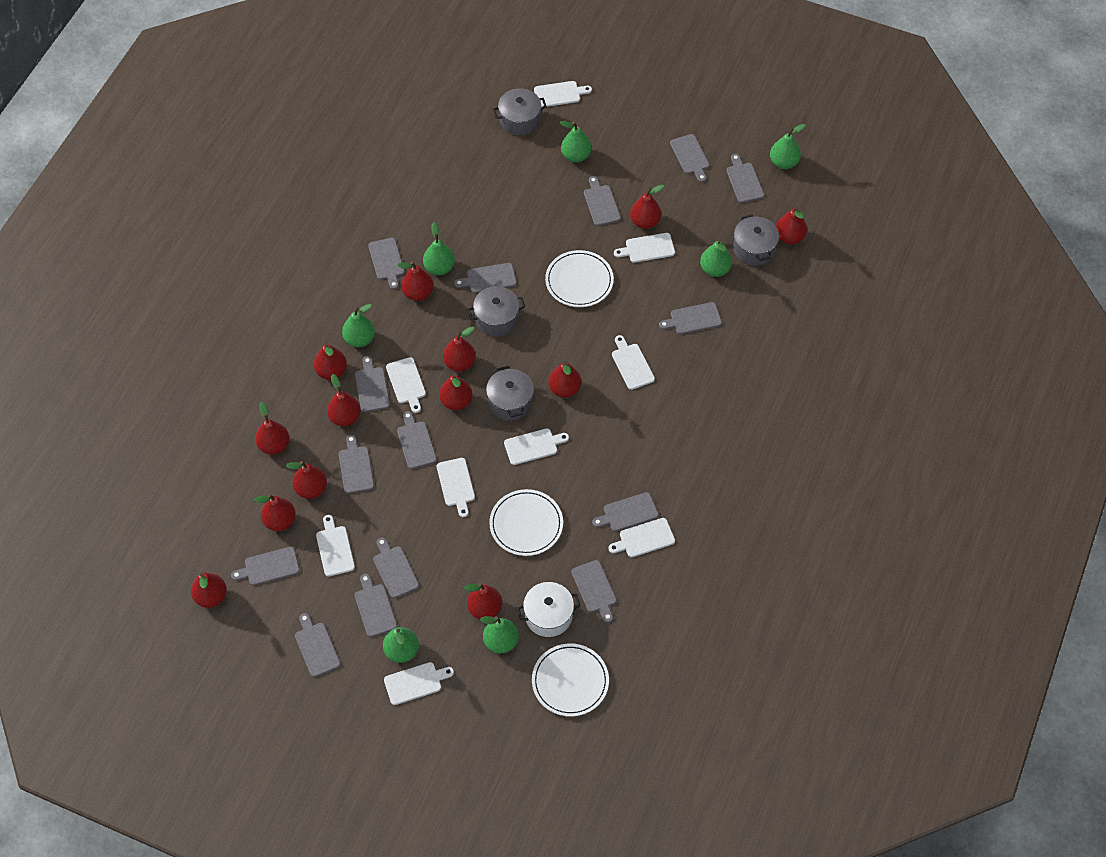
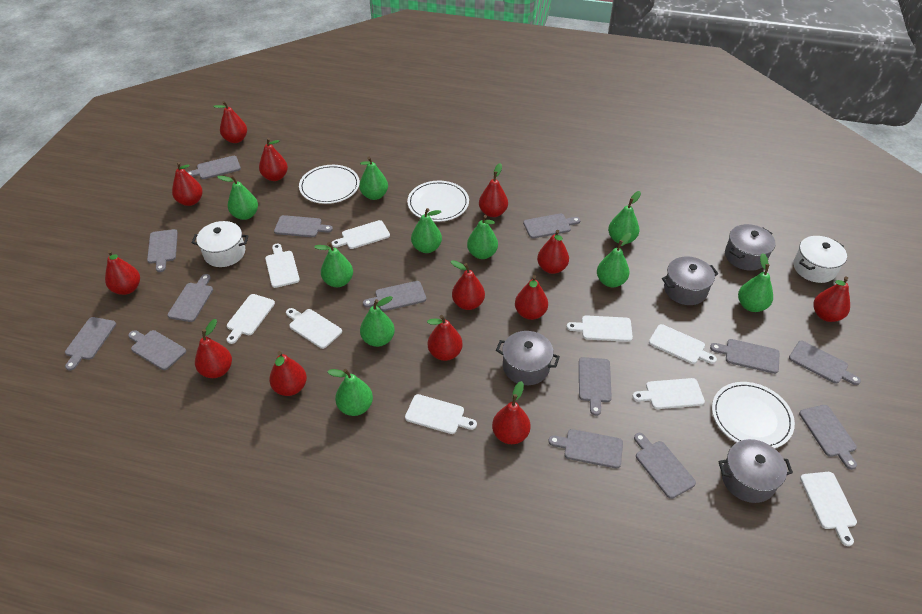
green pear: [342,304,375,347] [383,627,419,663] [423,222,455,275] [480,616,519,654] [560,121,591,162] [700,239,732,277] [770,124,806,169] = 7 -> [217,175,258,220] [314,242,353,287] [327,369,373,416] [359,157,388,200] [360,296,395,347] [411,208,442,253] [467,215,498,259] [597,233,631,287] [608,191,641,244] [738,253,773,312] = 10
grey cutting board: [231,547,300,586] [295,613,340,677] [339,435,374,494] [355,356,390,412] [355,574,397,637] [368,238,405,289] [373,537,419,598] [397,411,437,469] [454,263,516,293] [571,560,617,623] [584,176,621,226] [592,492,659,531] [659,302,722,334] [670,134,710,182] [726,154,764,203] = 15 -> [65,317,116,371] [128,330,186,370] [147,229,178,272] [167,274,213,322] [187,156,241,179] [274,215,333,237] [363,281,426,311] [523,214,581,238] [548,429,623,468] [579,357,612,416] [634,433,696,499] [710,339,780,374] [789,341,861,385] [799,405,857,470] = 14
white pot: [517,582,580,637] = 1 -> [192,221,249,267] [793,236,847,283] = 2

